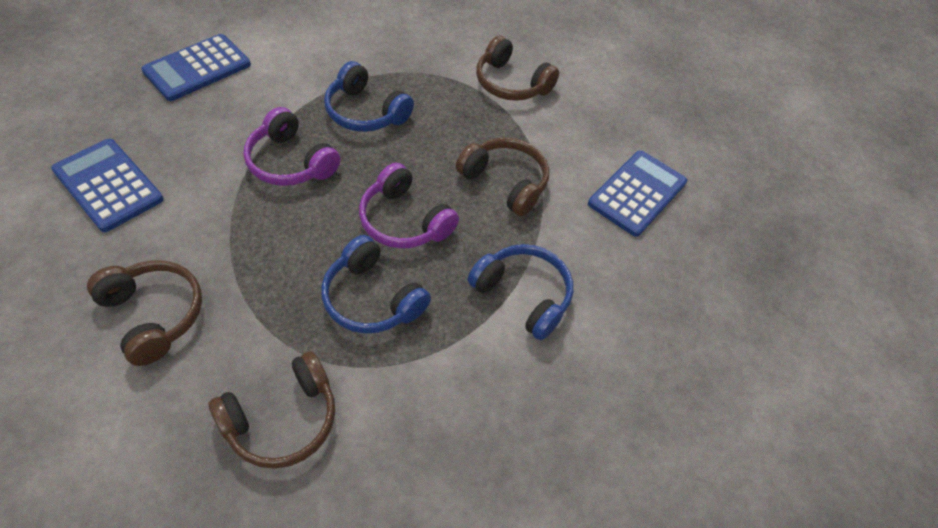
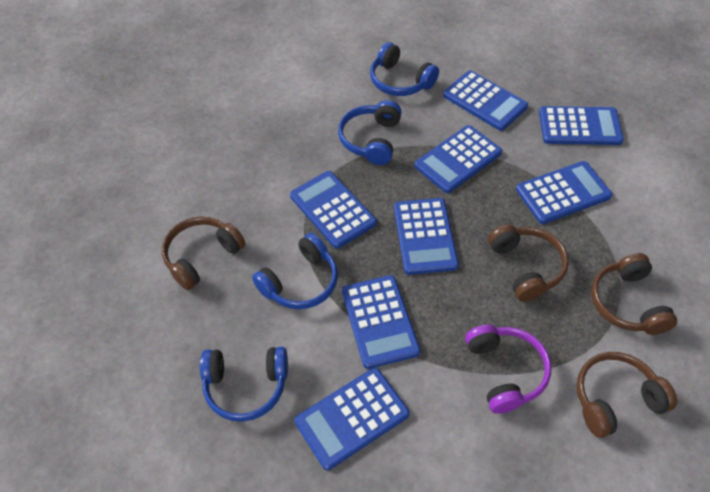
blue calculator: [51,139,164,232] [141,34,251,101] [588,150,687,237] = 3 -> [290,171,377,249] [294,368,410,470] [342,275,420,369] [394,198,459,275] [414,125,502,193] [443,70,528,131] [516,161,612,224] [539,106,624,145] = 8
blue headphones: [321,235,431,334] [324,61,414,132] [468,244,573,340] = 3 -> [200,347,288,422] [252,233,338,309] [338,100,402,165] [370,42,439,96] = 4
purple headphones: [244,107,341,186] [359,163,459,248] = 2 -> [465,324,551,414] = 1

